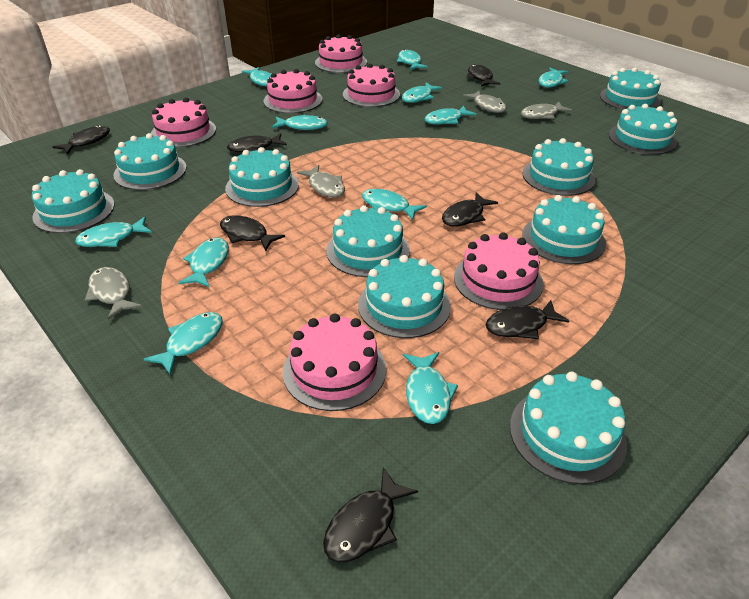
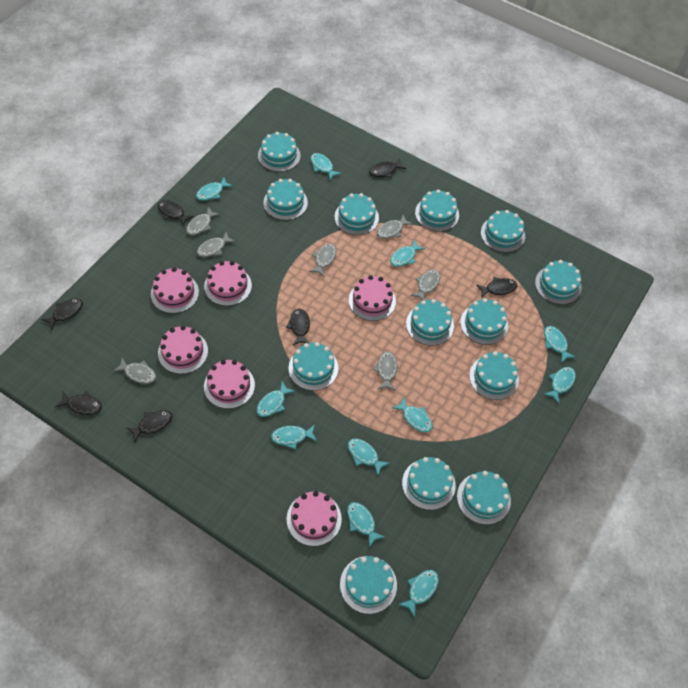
grey fish: [85,267,142,320] [297,165,345,197] [463,90,507,113] [521,102,572,119] = 4 -> [113,358,156,384] [186,207,220,235] [197,231,236,257] [309,244,336,277] [373,352,397,391] [377,215,413,239] [410,270,440,301] = 7
turquoise cake: [32,169,114,233] [113,133,187,190] [225,147,299,207] [326,205,410,277] [358,255,451,338] [510,372,627,484] [522,138,596,196] [522,195,606,264] [600,68,661,110] [609,104,677,155] = 10 -> [258,132,301,172] [264,179,308,220] [289,342,338,391] [334,193,379,235] [340,556,397,614] [402,457,456,510] [406,299,454,346] [415,189,459,232] [457,471,511,525] [460,298,508,345] [469,351,519,400] [481,210,525,252] [535,260,582,305] = 13

